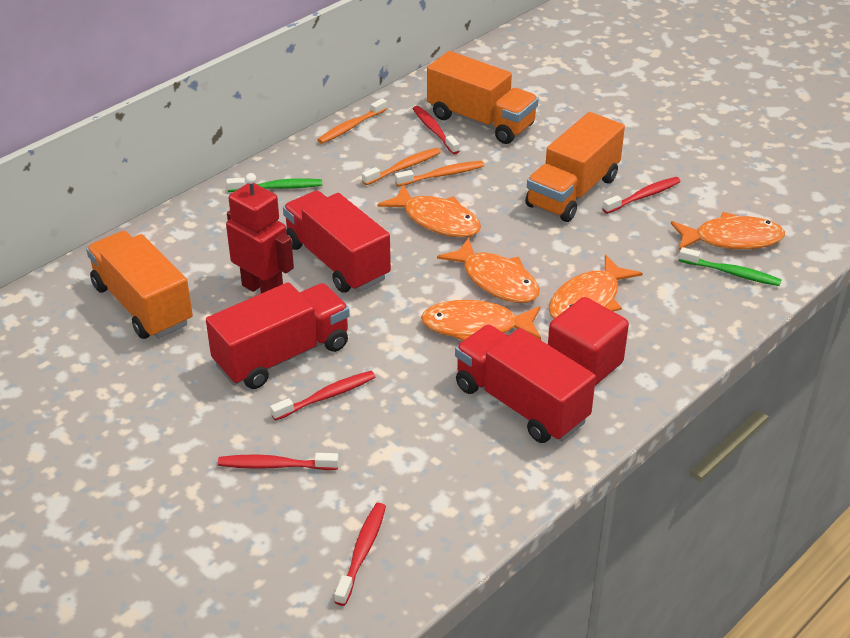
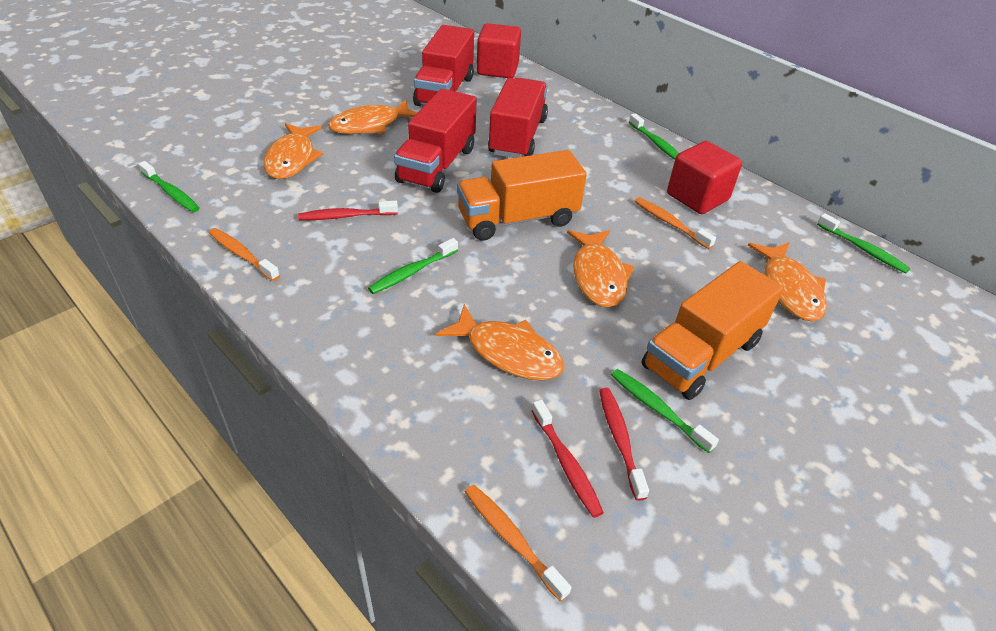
green toothbrush: [226,178,322,192] [679,247,782,286] = 2 -> [138,161,200,212] [368,238,458,294] [611,369,719,453] [629,113,679,160] [817,213,910,274] = 5
orange truck: [86,231,193,339] [427,51,539,144] [525,112,625,222] = 3 -> [457,150,587,241] [641,261,784,400] = 2
red cube: [548,297,629,386] = 1 -> [477,23,521,78] [667,141,742,214] = 2
red robot: [226,173,294,293] = 1 -> none = 0
red toothbrush: [218,453,339,470] [270,371,375,421] [334,503,386,606] [413,106,460,154] [603,177,681,214] = 5 -> [298,201,398,220] [532,400,604,518] [599,388,649,501] = 3

